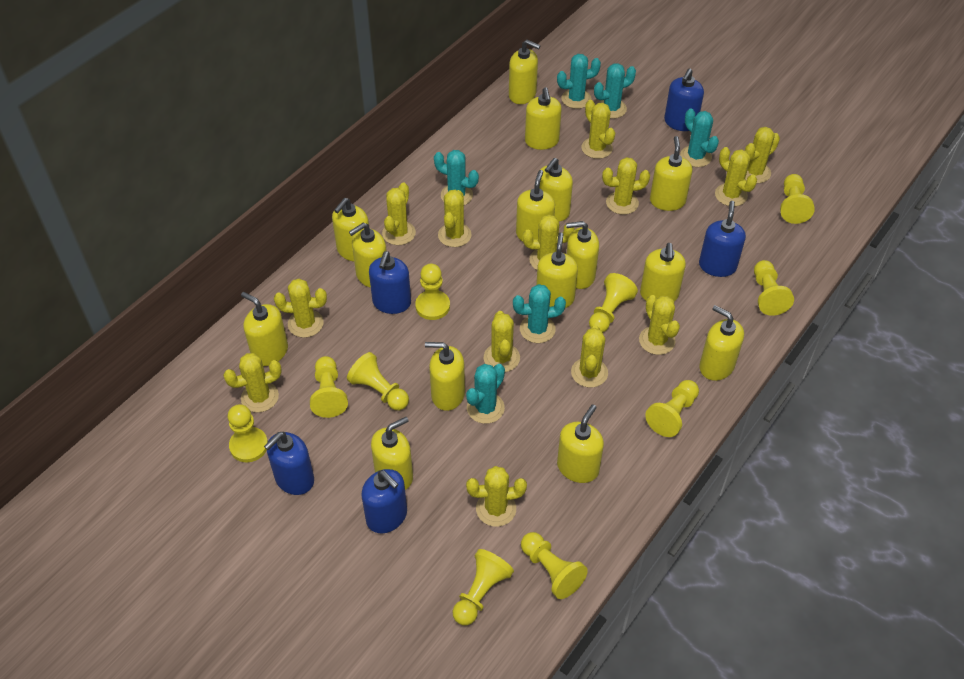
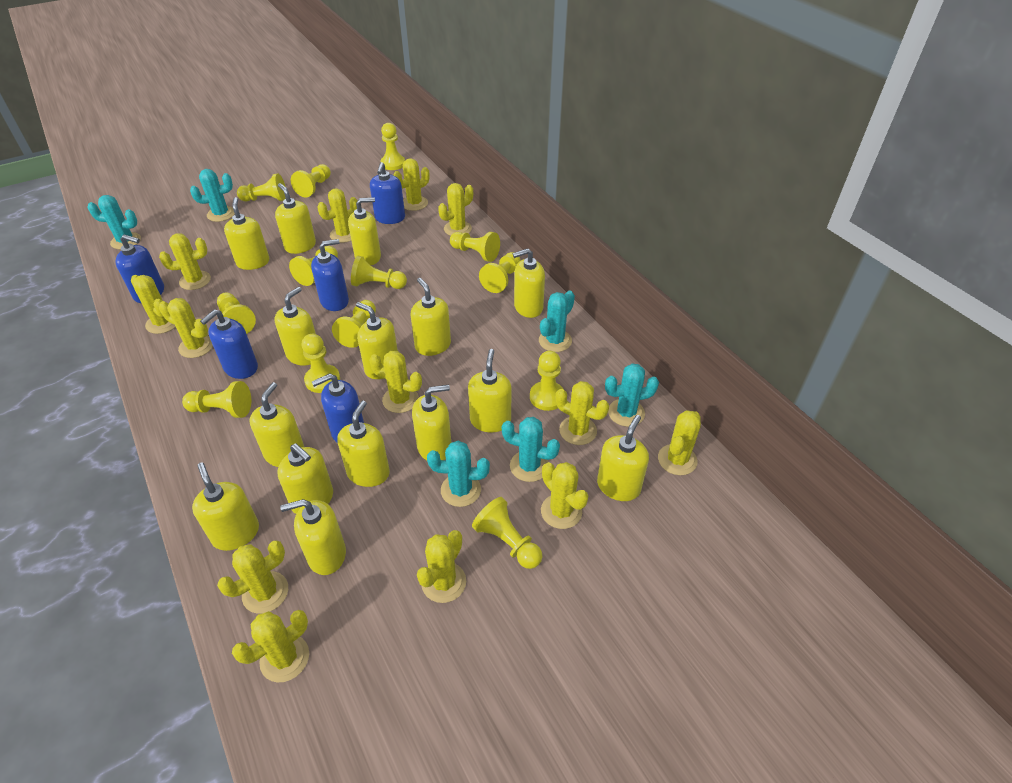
yellow pawn: [228,404,268,462] [310,356,348,418] [347,352,409,410] [415,264,450,320] [452,549,514,625] [521,532,588,599] [589,273,638,332] [645,380,699,437] [754,260,794,316] [780,174,815,224] = 10 -> [182,381,251,418] [217,292,256,334] [237,174,286,202] [289,246,338,286] [291,164,331,197] [302,334,340,393] [332,300,376,348] [351,256,407,289] [381,123,405,170] [450,232,500,262] [472,497,543,569] [479,252,521,293] [530,351,563,411] = 13

